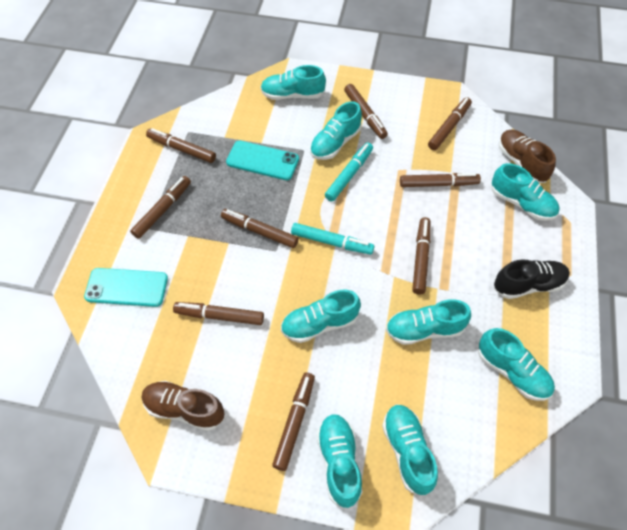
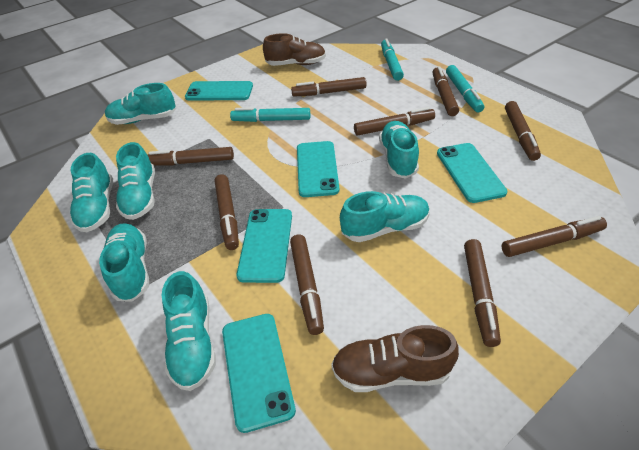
black shoe: [494,259,570,299] = 1 -> none = 0
turquoise marker: [291,223,374,255] [325,143,373,201] = 2 -> [230,107,310,122] [381,38,404,81] [446,65,484,113] = 3
turquoise phone: [84,268,168,307] [226,140,299,180] = 2 -> [185,81,253,100] [222,314,296,433] [237,209,292,283] [297,141,339,197] [437,143,507,203] = 5
turquoise shoe: [260,65,326,100] [281,290,361,343] [310,101,362,160] [317,414,362,508] [382,404,438,495] [386,299,471,345] [478,328,555,401] [492,163,560,221] = 8 -> [70,153,113,232] [99,223,149,302] [105,83,176,125] [116,142,155,220] [162,271,216,391] [340,191,430,242] [379,121,419,179] = 7

